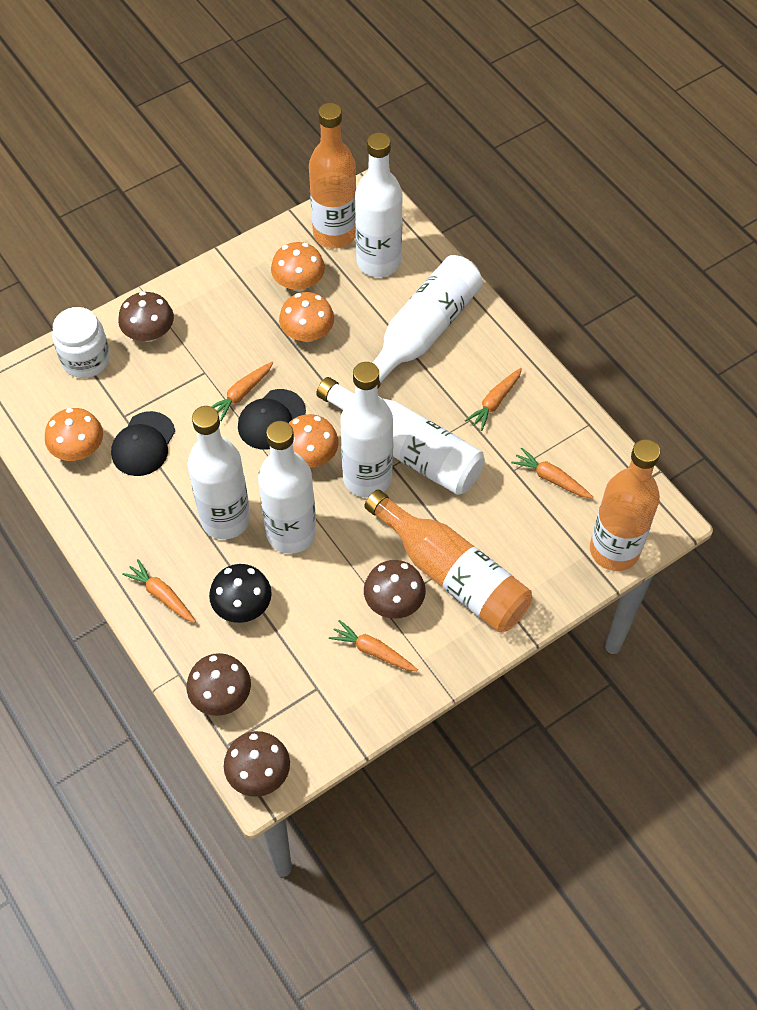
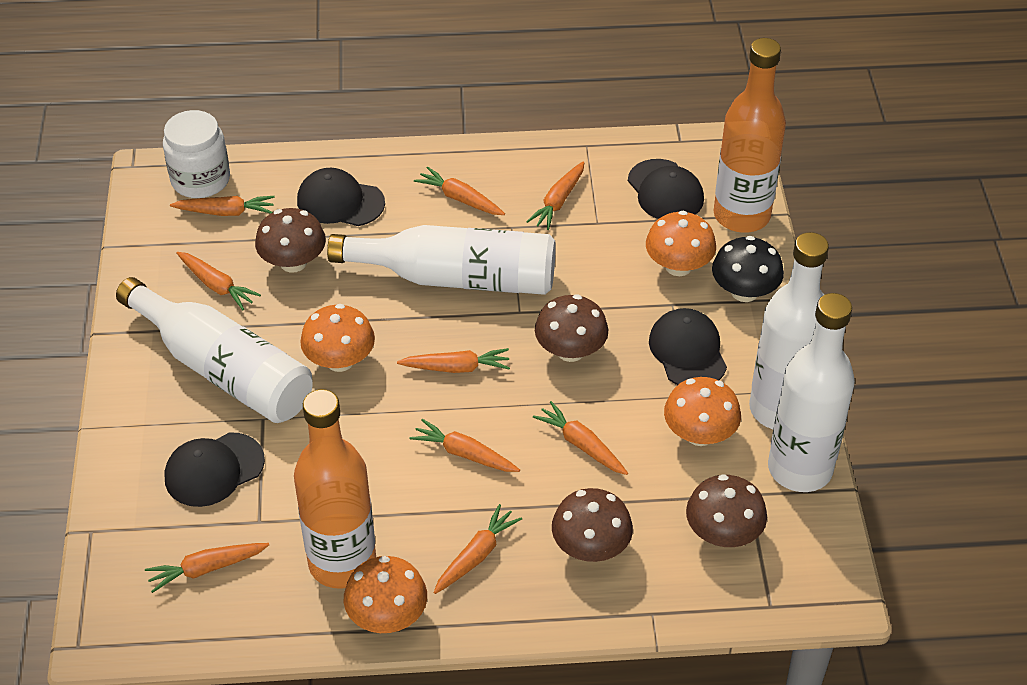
black cap: [111,411,175,476] [238,389,306,450] = 2 -> [164,432,265,507] [297,168,385,226] [628,159,704,219] [649,308,727,385] = 4
orange bottle: [309,103,356,248] [364,489,532,632] [590,439,660,571] = 3 -> [294,389,376,589] [714,38,786,233] = 2
orange carrot: [122,559,196,623] [211,361,273,421] [329,620,418,671] [465,368,522,431] [511,448,593,499] = 5 -> [145,543,269,593] [170,196,275,216] [176,252,261,310] [397,348,510,373] [410,419,520,472] [414,167,505,215] [434,504,522,594] [526,161,584,230] [533,401,628,475] = 9
white bottle: [187,406,251,539] [258,421,316,554] [316,377,485,495] [340,362,393,498] [355,132,403,277] [373,255,483,388] = 6 -> [116,277,313,423] [327,225,556,295] [749,232,829,429] [768,293,855,492] = 4

